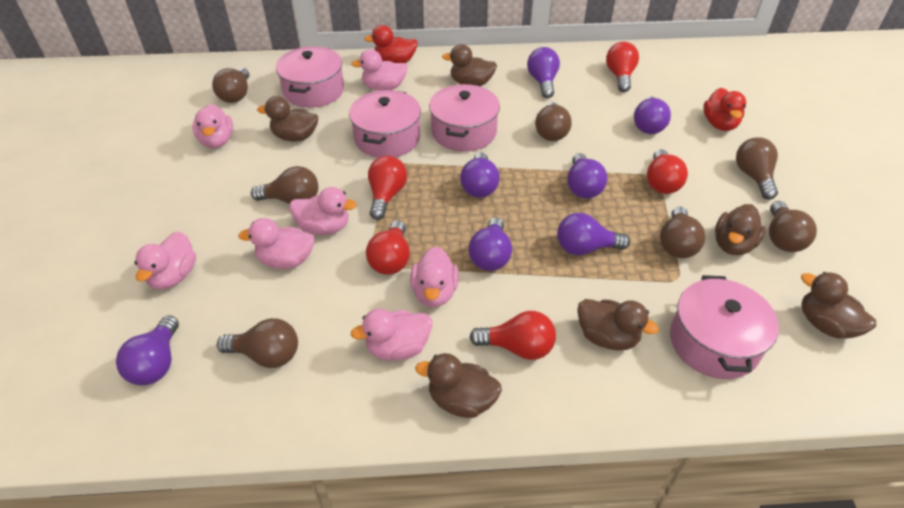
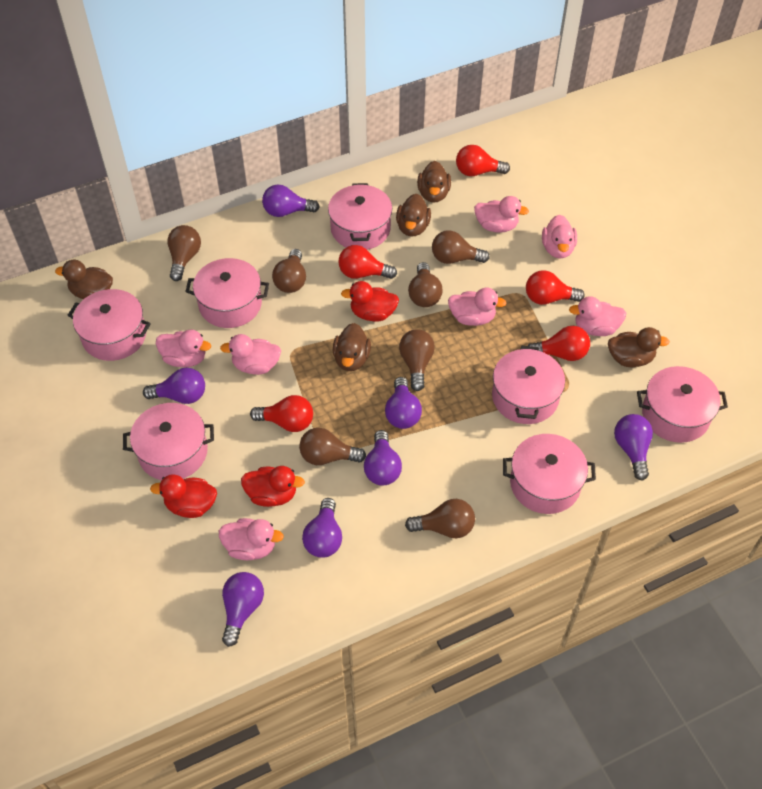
brown duck: [257,96,318,141] [415,353,502,418] [442,44,497,86] [577,299,659,350] [715,204,765,255] [801,272,876,339] = 6 -> [55,260,113,299] [333,323,371,371] [396,194,431,236] [417,161,451,203] [608,327,670,367] = 5
pink pot: [276,46,344,108] [349,90,421,158] [429,84,500,152] [670,275,779,379] = 4 -> [67,289,151,361] [123,403,214,480] [185,258,269,328] [328,183,392,250] [492,346,565,424] [503,434,596,514] [637,366,728,443] = 7
red duck: [364,25,418,63] [703,88,746,131] = 2 -> [150,474,217,518] [241,466,305,507] [341,281,399,322] = 3

